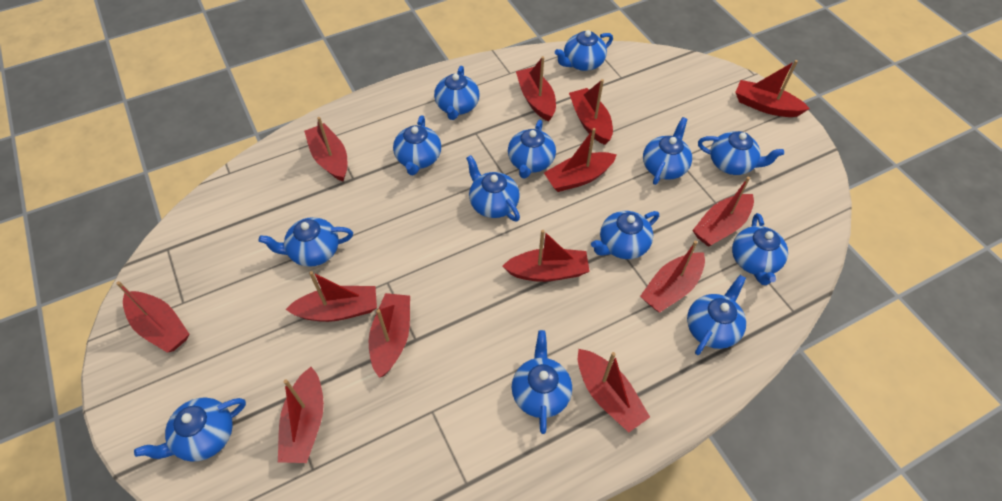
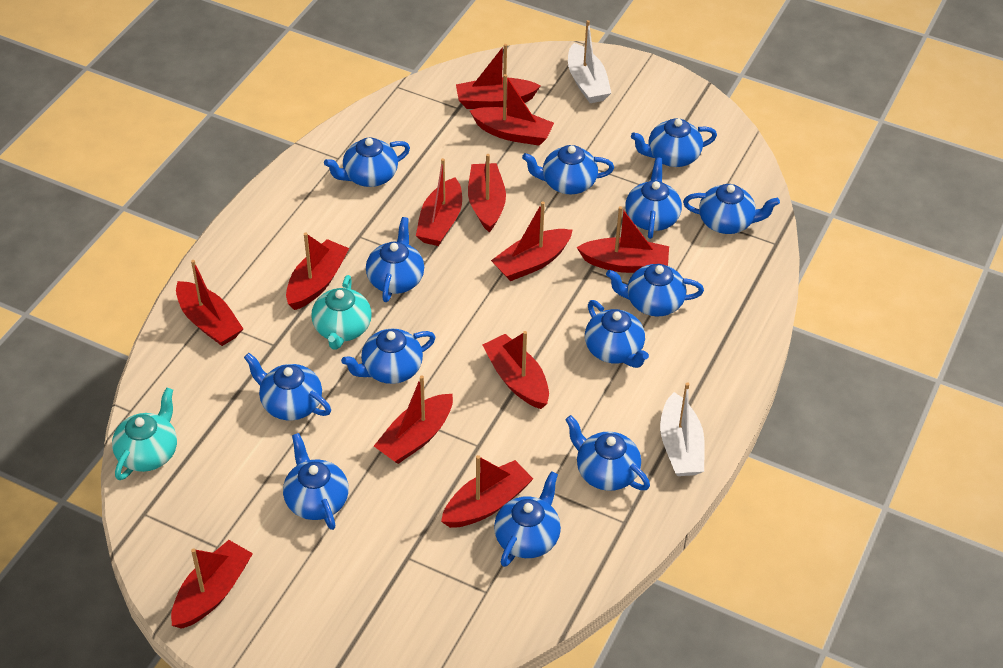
red boat: [116,281,189,353] [278,367,324,463] [285,271,377,322] [304,117,347,182] [369,293,410,378] [502,230,590,282] [516,56,556,122] [544,128,617,192] [569,79,613,145] [578,349,650,432] [640,241,705,313] [692,176,754,247] [735,60,810,117] = 13 -> [171,540,253,629] [176,260,243,346] [286,233,349,310] [374,375,453,464] [416,158,462,246] [441,455,533,528] [456,44,540,109] [468,154,506,232] [470,74,554,146] [482,331,549,409] [491,201,572,281] [576,206,669,273] = 12
turquoise teapot: none = 0 -> [112,387,177,480] [311,275,372,350] = 2
white boat: none = 0 -> [568,20,611,103] [660,382,705,476] = 2

